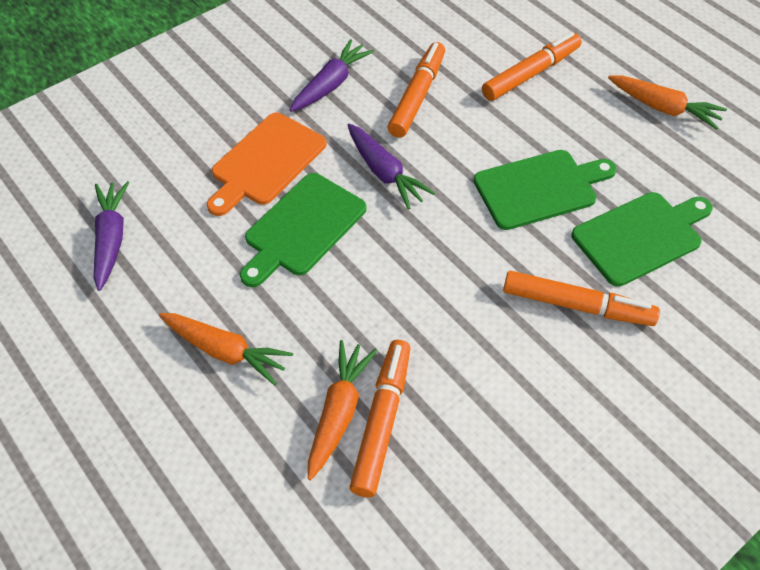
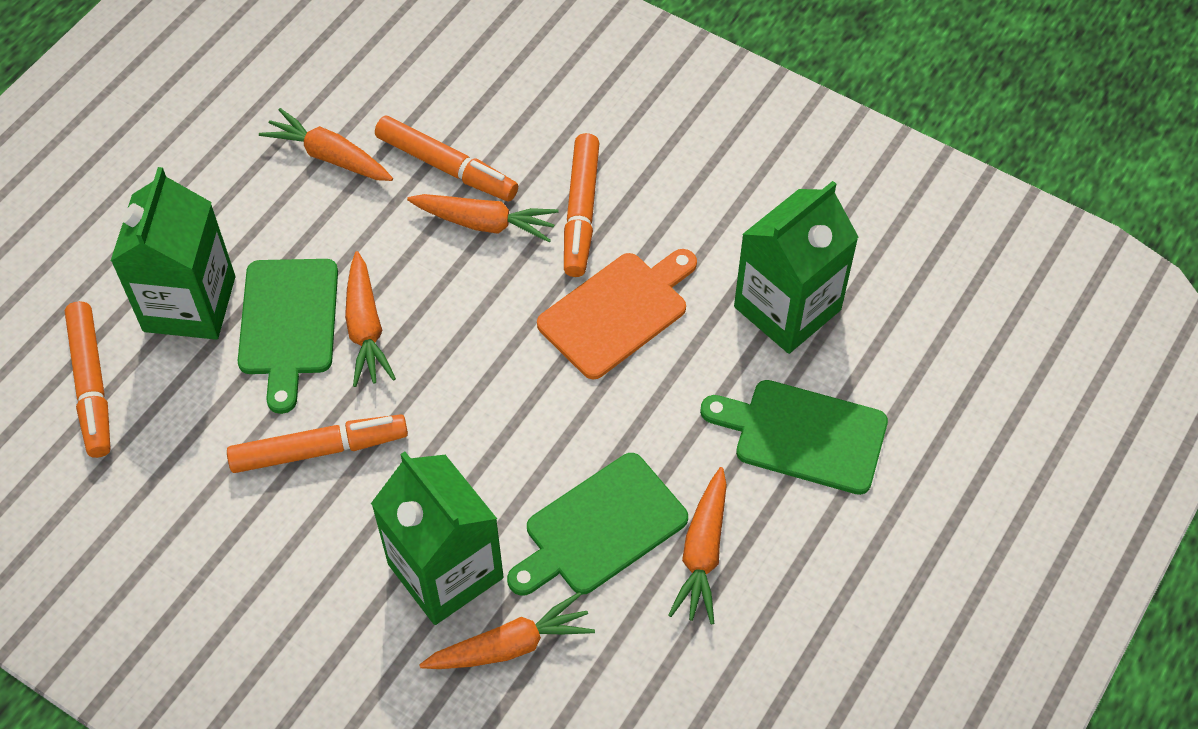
green carton: none = 0 -> [111,167,235,340] [371,451,504,625] [734,181,859,354] = 3
orange carrot: [159,313,293,385] [308,340,377,480] [608,76,727,130] = 3 -> [259,108,393,181] [345,251,396,387] [407,194,559,242] [419,592,595,669] [668,467,727,625] = 5
purple carrot: [94,181,130,291] [290,39,374,112] [348,124,435,210] = 3 -> none = 0

